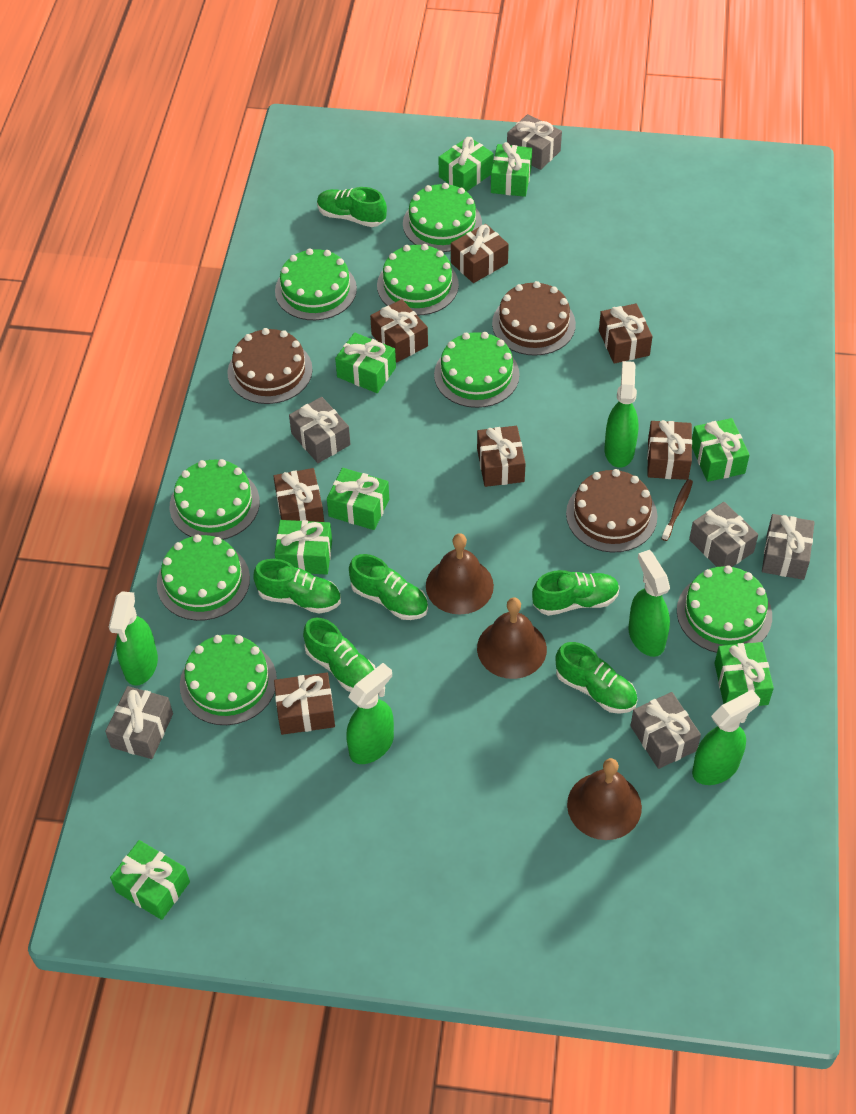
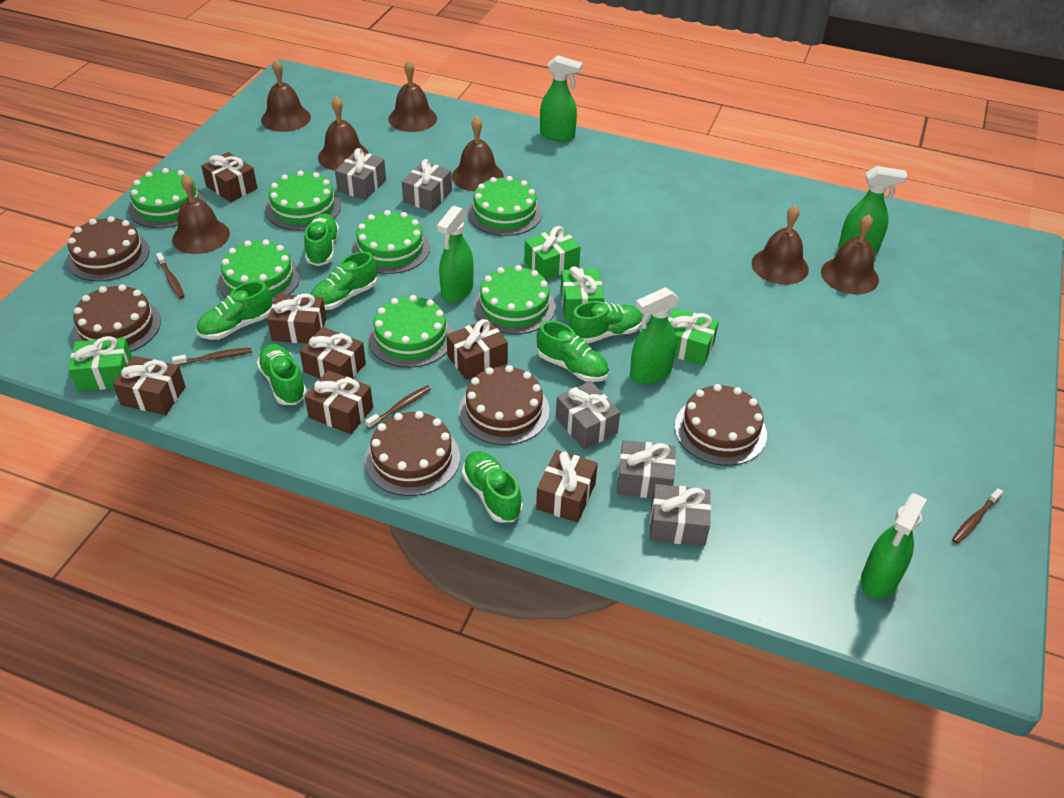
brown bell: [426,533,494,615] [477,597,547,679] [567,758,642,840] = 3 -> [172,174,230,254] [261,59,311,132] [318,97,369,171] [388,60,437,132] [452,116,504,192] [751,205,809,285] [821,215,879,295] = 7
brown cake: [227,328,313,404] [492,281,576,356] [566,469,658,553] = 3 -> [67,216,150,282] [72,284,161,352] [365,411,460,496] [459,365,550,445] [675,384,767,466] = 5
brown toothbrush: [661,479,693,541] = 1 -> [156,252,185,299] [172,348,252,366] [365,385,431,429] [952,488,1003,544] = 4
green cake: [157,534,250,621] [170,459,260,540] [180,634,277,725] [275,248,357,320] [377,244,459,316] [403,183,482,252] [434,332,520,408] [677,565,772,653] = 8 -> [128,168,206,228] [218,239,300,303] [265,170,341,231] [352,210,430,274] [368,295,453,368] [468,176,542,236] [474,265,556,334] = 7
green gift: [110,840,190,920] [274,520,332,575] [327,468,389,530] [335,333,396,393] [439,136,494,192] [491,142,532,197] [692,418,749,482] [714,642,774,706] = 8 -> [69,336,132,391] [524,226,581,280] [561,266,604,321] [668,308,719,366] = 4
green shoe: [253,559,341,614] [303,618,376,692] [317,187,387,227] [349,554,428,620] [532,570,620,616] [555,642,637,714] = 6 -> [197,281,272,340] [257,344,307,405] [304,213,339,266] [310,251,377,310] [462,451,523,523] [537,321,609,382] [569,301,643,344] = 7
grey gift: [105,686,173,759] [289,397,351,463] [507,114,562,170] [631,692,701,769] [689,502,758,567] [762,514,815,580] = 6 -> [335,148,386,200] [402,159,452,212] [556,381,620,449] [617,440,676,498] [650,484,711,546] = 5

